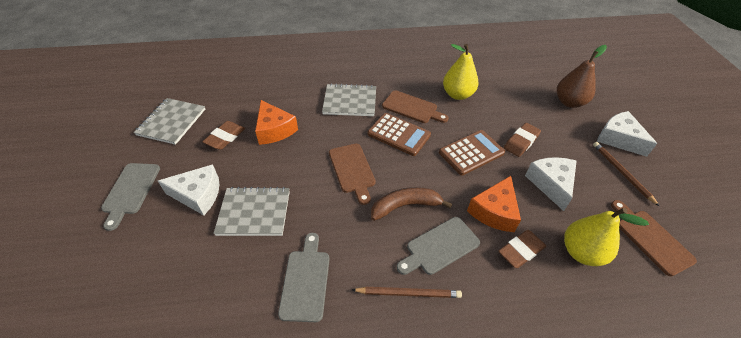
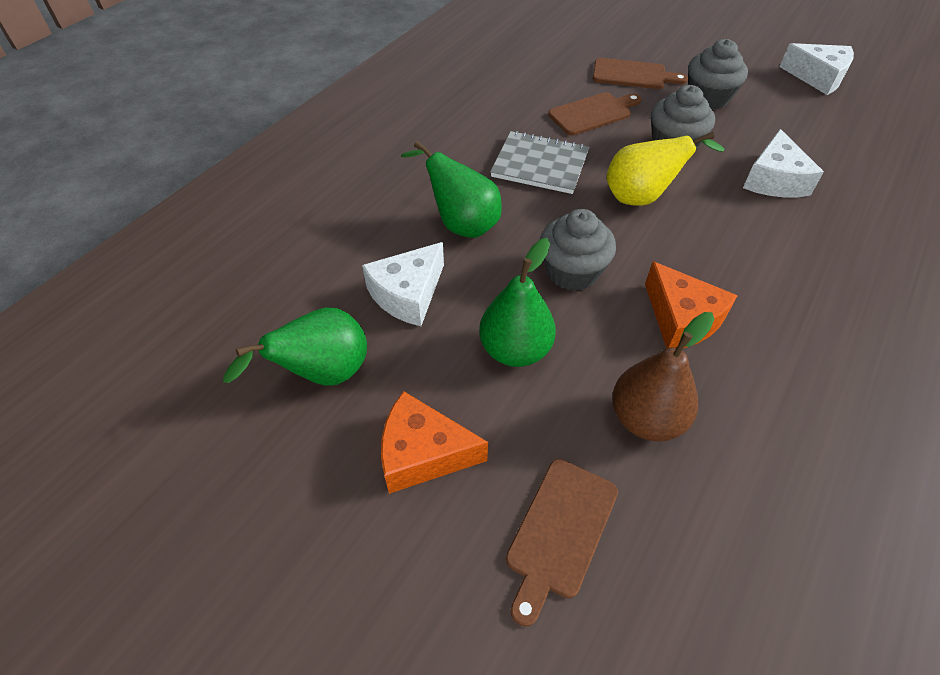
brown banana: [371,187,452,221] = 1 -> none = 0
brown calculator: [368,113,431,156] [439,130,505,176] = 2 -> none = 0
brown eraser: [202,121,245,150] [498,230,546,268] [504,123,541,157] = 3 -> none = 0
brown pencil: [352,287,462,298] [593,142,659,206] = 2 -> none = 0
green pear: none = 0 -> [223,308,367,386] [401,141,502,238] [479,238,556,367] = 3
grey cupcake: none = 0 -> [540,209,616,291] [651,85,715,150] [688,39,748,109] = 3
grey cutting board: [101,163,160,231] [278,233,330,322] [397,217,480,275] = 3 -> none = 0
grey notebook: [134,98,205,145] [214,187,290,236] [322,83,376,116] = 3 -> [490,131,589,194] = 1
yellow pear: [443,44,478,100] [564,208,649,266] = 2 -> [606,132,724,206] = 1

